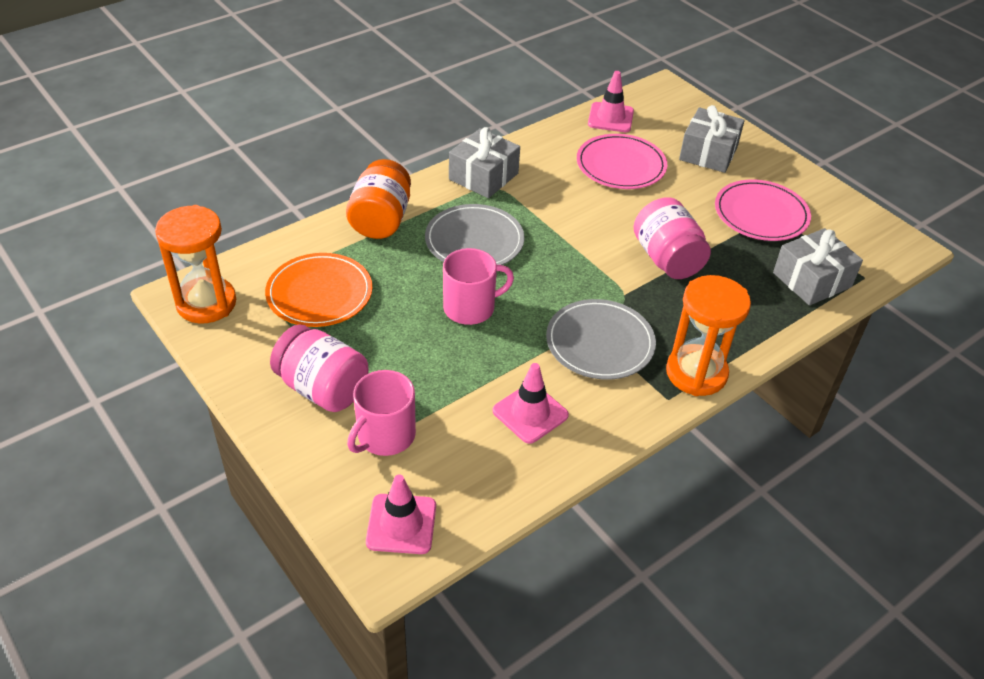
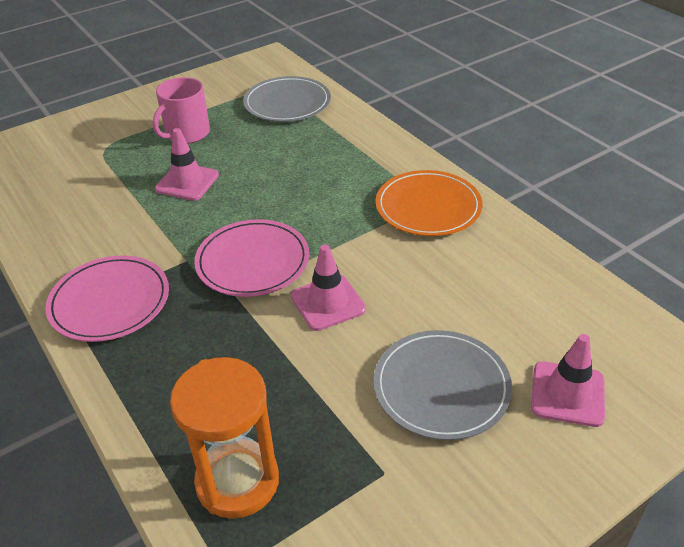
grey gift: [449,127,520,198] [679,105,745,173] [773,228,863,306] = 3 -> none = 0
orange hourglass: [155,205,236,323] [666,275,751,396] = 2 -> [170,357,279,519] = 1
orange jar: [346,159,411,239] = 1 -> none = 0
pink jar: [270,324,369,412] [634,197,711,279] = 2 -> none = 0
pink mug: [347,370,416,456] [443,248,514,325] = 2 -> [153,77,210,144] = 1

